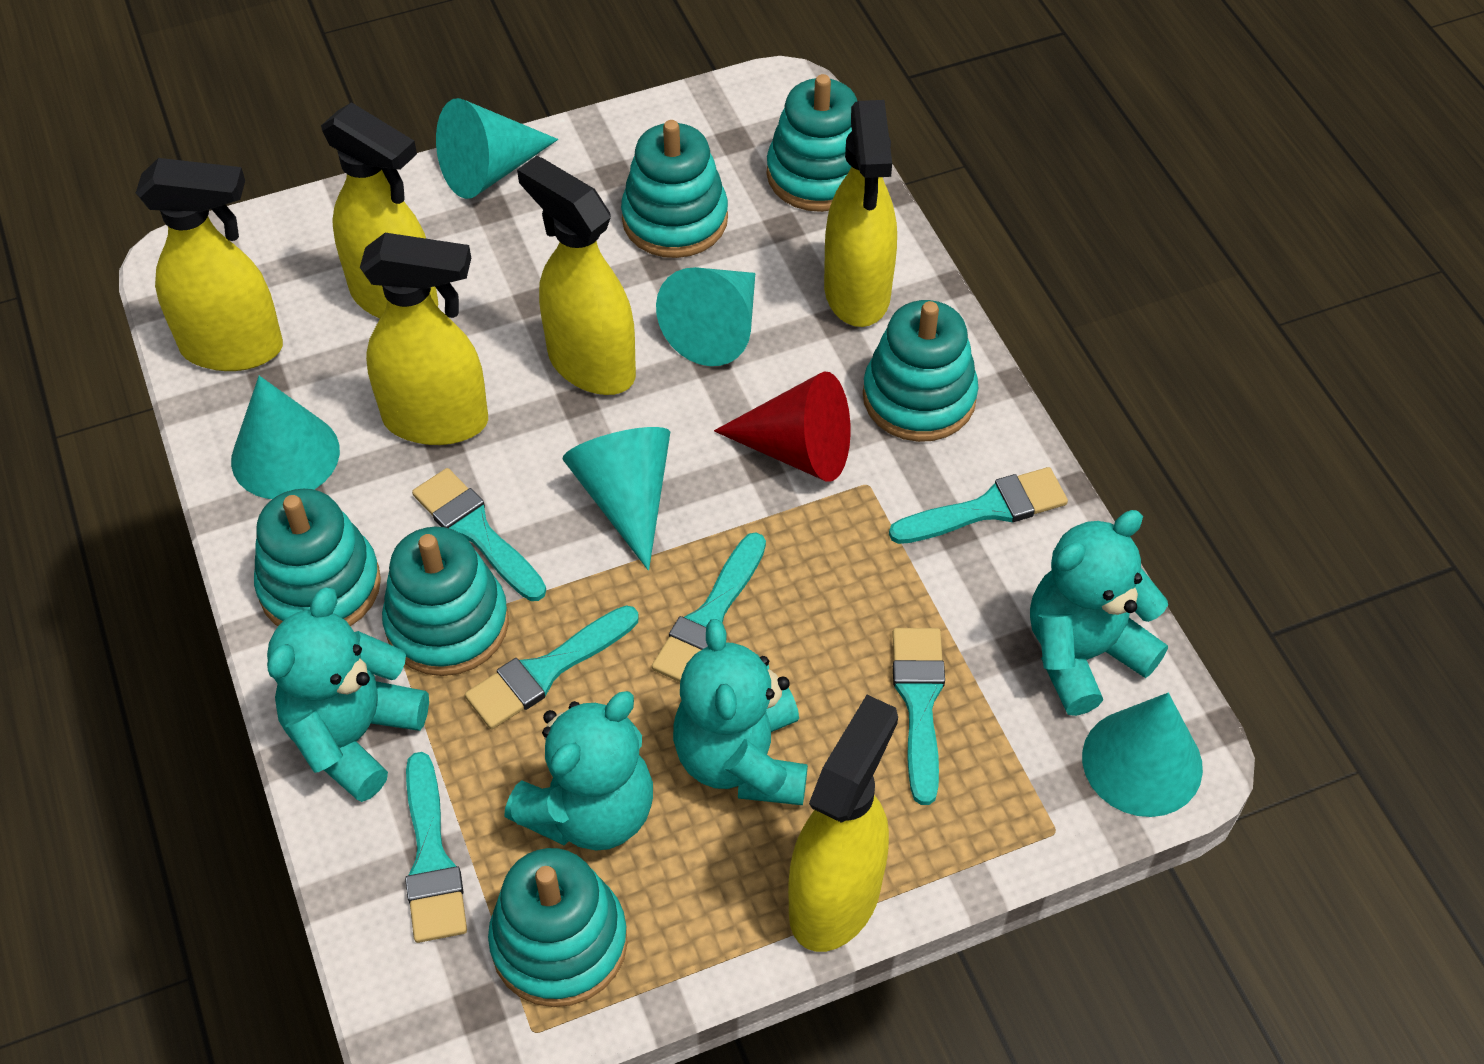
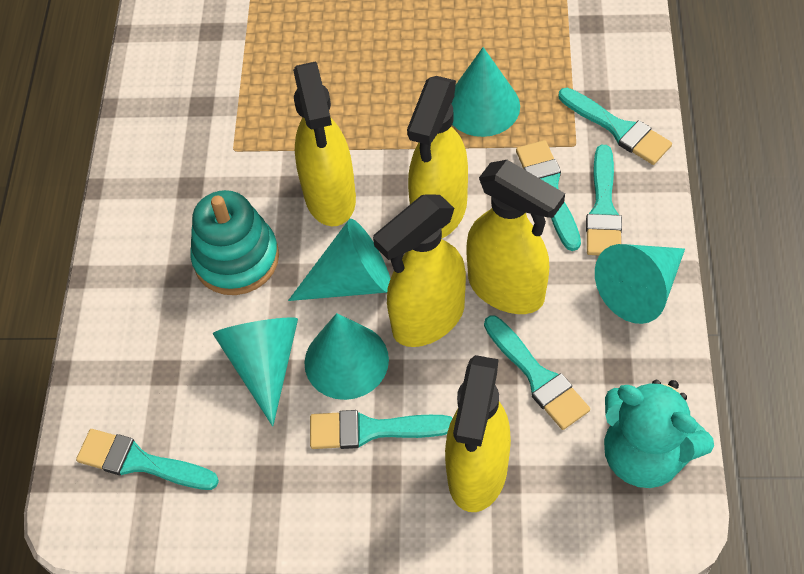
red cone: [714,371,851,482] = 1 -> none = 0
turquoise stacking toy: [254,489,381,626] [382,527,509,676] [488,848,628,1007] [621,120,728,258] [767,74,857,212] [863,300,978,442] = 6 -> [190,190,279,295] = 1
turquoise teddy bear: [267,587,429,802] [504,691,653,851] [673,619,808,805] [1030,510,1168,716] = 4 -> [604,380,714,488] = 1
yellow spray bottle: [136,158,283,371] [321,102,438,318] [360,233,488,445] [517,156,636,395] [788,695,898,952] [824,100,897,327] = 6 -> [293,61,356,226] [373,195,466,347] [407,76,468,239] [445,355,511,512] [466,160,565,314] = 5

